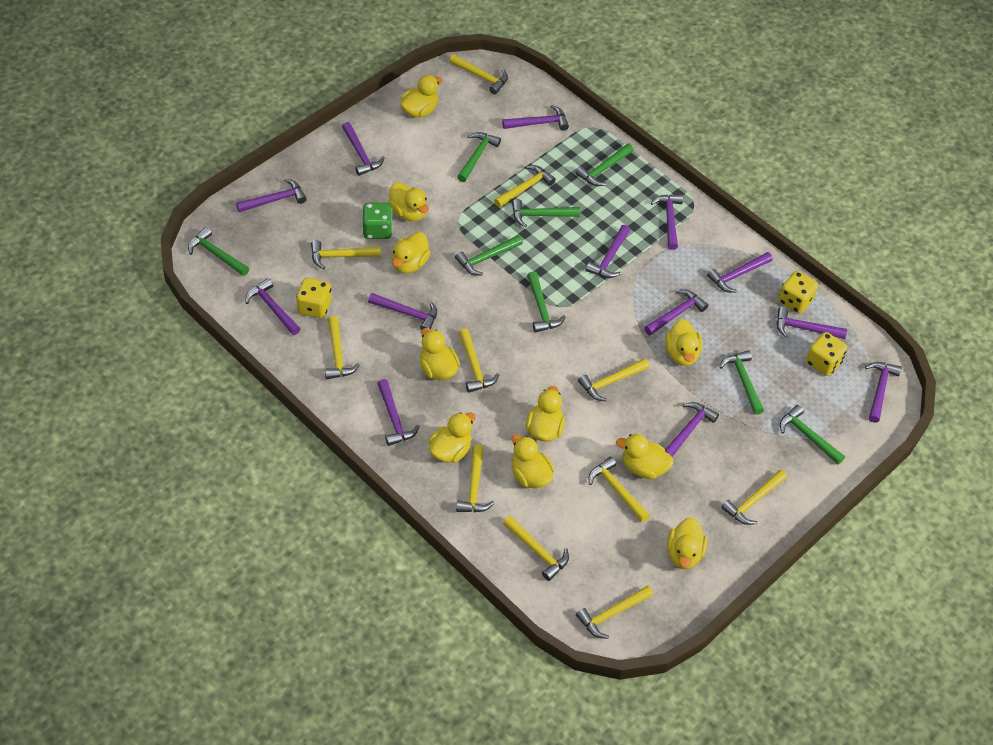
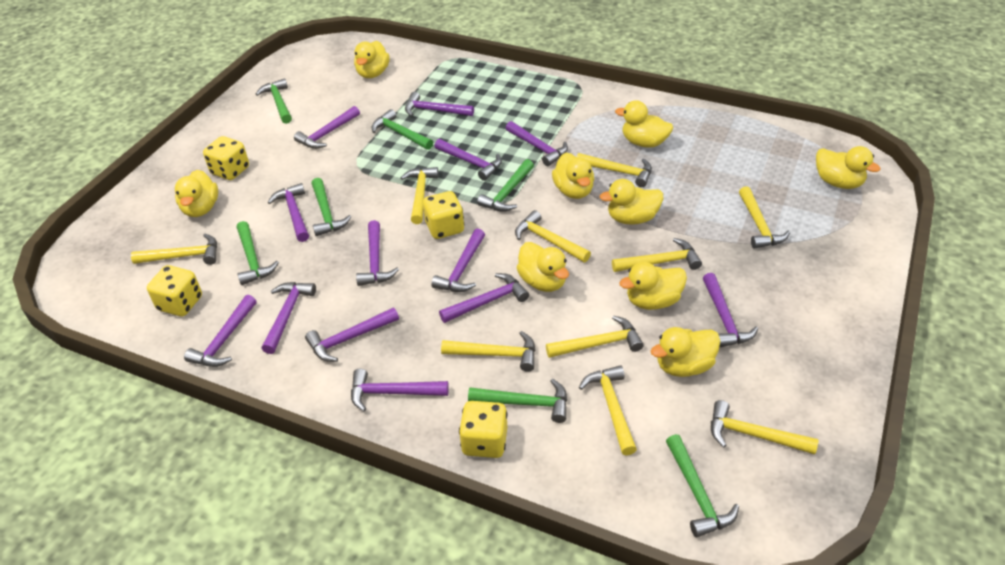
green dice: [362,203,392,239] = 1 -> none = 0
green hammer: [188,227,249,276] [455,235,523,276] [457,132,501,182] [512,199,580,228] [527,271,565,333] [575,143,633,186] [720,350,764,415] [780,405,845,465] = 8 -> [237,221,279,285] [256,78,292,124] [312,178,351,236] [371,109,433,150] [468,378,567,423] [477,159,534,212] [666,434,739,537] = 7
yellow dice: [296,278,332,318] [778,271,818,314] [806,332,847,376] = 3 -> [147,265,202,316] [203,136,249,180] [423,191,464,239] [459,401,507,458] = 4
yellow duck: [388,182,429,221] [392,232,431,273] [400,75,443,118] [420,328,460,380] [429,412,476,463] [512,434,554,488] [526,386,565,442] [616,434,674,479] [665,319,702,366] [667,517,708,569] = 10 -> [175,170,218,217] [354,41,390,78] [517,242,569,292] [552,153,594,199] [600,179,663,225] [615,100,673,147] [619,262,687,310] [651,327,720,377] [816,146,881,189] = 9
yellow hammer: [311,240,381,269] [325,316,360,380] [449,54,508,94] [456,445,494,512] [459,328,499,393] [494,165,556,208] [503,516,569,581] [576,585,653,639] [578,358,649,401] [588,457,650,522] [721,470,787,525] = 11 -> [131,234,217,265] [400,167,438,224] [441,331,535,372] [515,210,591,262] [546,316,644,358] [577,153,652,187] [579,365,637,455] [612,238,702,272] [711,400,819,455] [739,186,790,249] = 10

